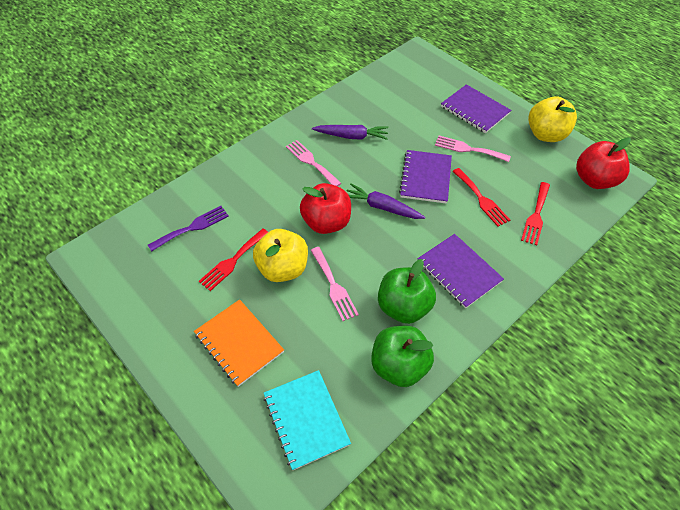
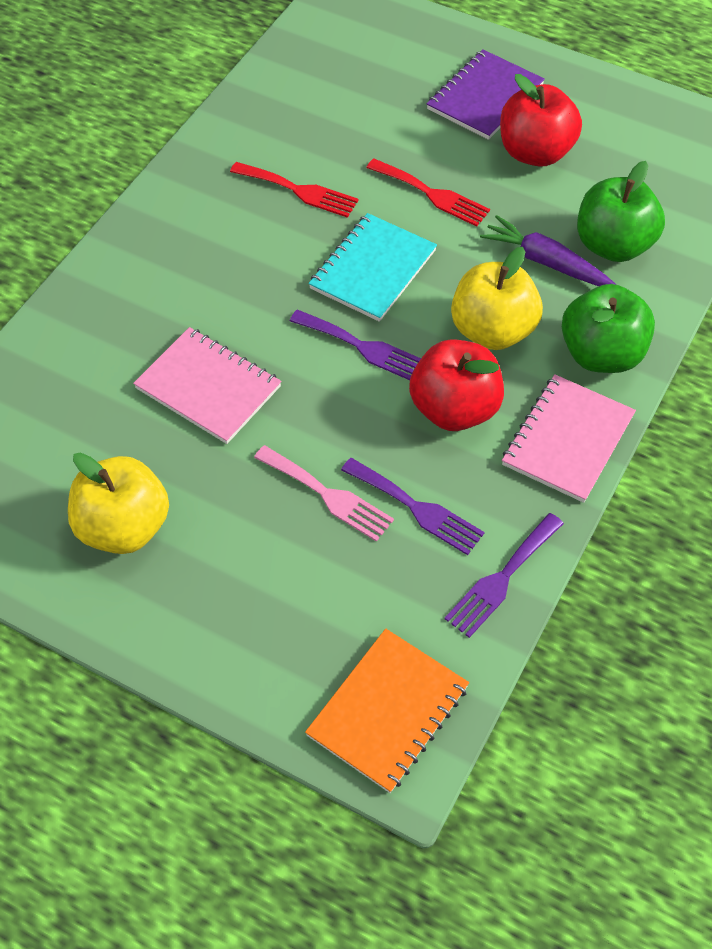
pink fork: [286,140,341,186] [310,247,359,321] [435,136,511,162] = 3 -> [254,445,394,542] = 1
pink notebook: none = 0 -> [133,327,281,444] [502,375,636,503] = 2
purple carrot: [312,125,388,140] [347,184,425,219] = 2 -> [480,215,617,286] = 1
purple fork: [148,206,229,251] = 1 -> [290,310,421,380] [341,458,485,555] [444,513,564,638] = 3
purple notebook: [399,150,452,204] [417,234,504,308] [441,84,511,133] = 3 -> [427,50,545,140] = 1
red fork: [198,228,268,291] [452,168,510,227] [521,182,550,245] = 3 -> [230,162,359,218] [366,159,490,227] = 2

